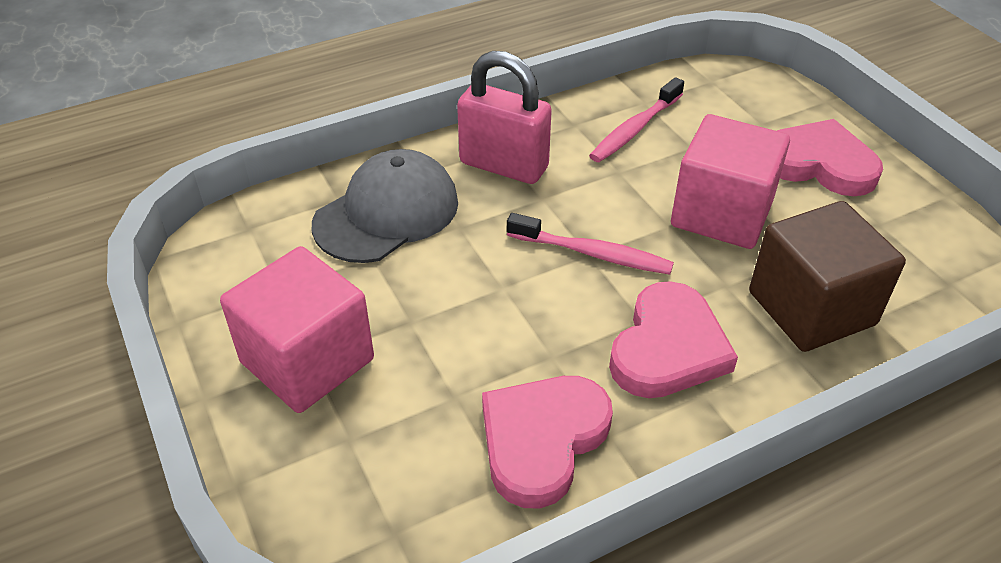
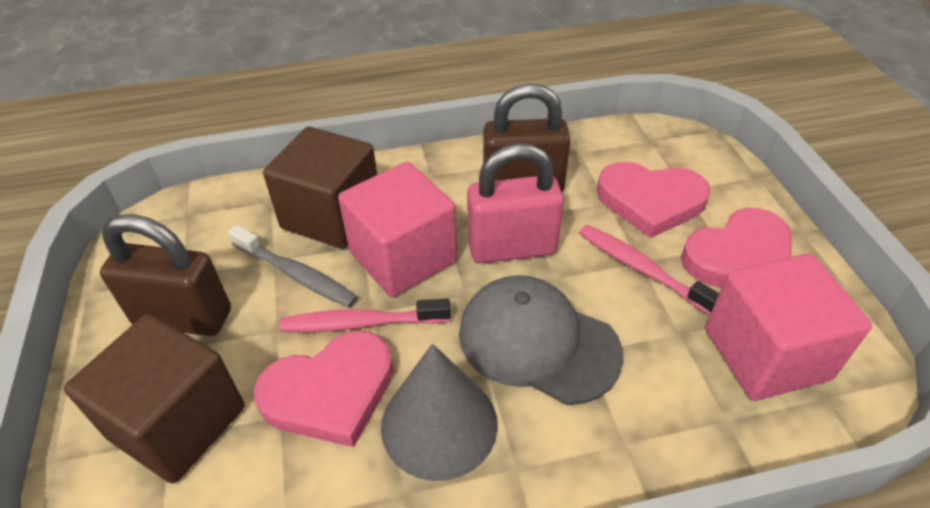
brown cube: [749,201,906,352] = 1 -> [64,314,245,484] [263,127,377,249] = 2
brown padlock: none = 0 -> [100,214,231,336] [483,83,571,192] = 2
grey cone: none = 0 -> [381,344,498,481] = 1
grey toothbrush: none = 0 -> [228,225,358,308] = 1

